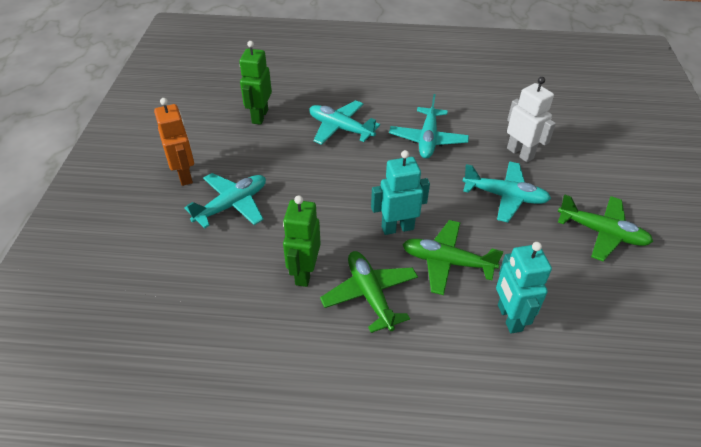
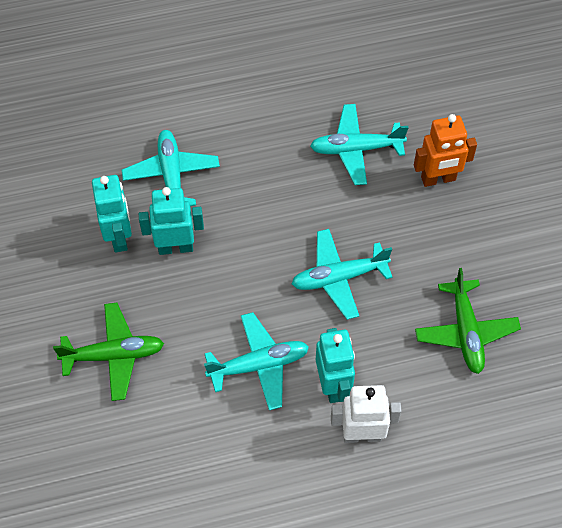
green plane: [320,251,418,333] [402,220,503,295] [558,194,653,261] = 3 -> [53,303,164,401] [415,268,521,374] = 2
green robot: [239,41,272,125] [283,195,321,287] = 2 -> none = 0
turquoise robot: [371,150,430,235] [496,242,552,333] = 2 -> [92,175,132,253] [139,187,204,255] [316,328,355,403] = 3

